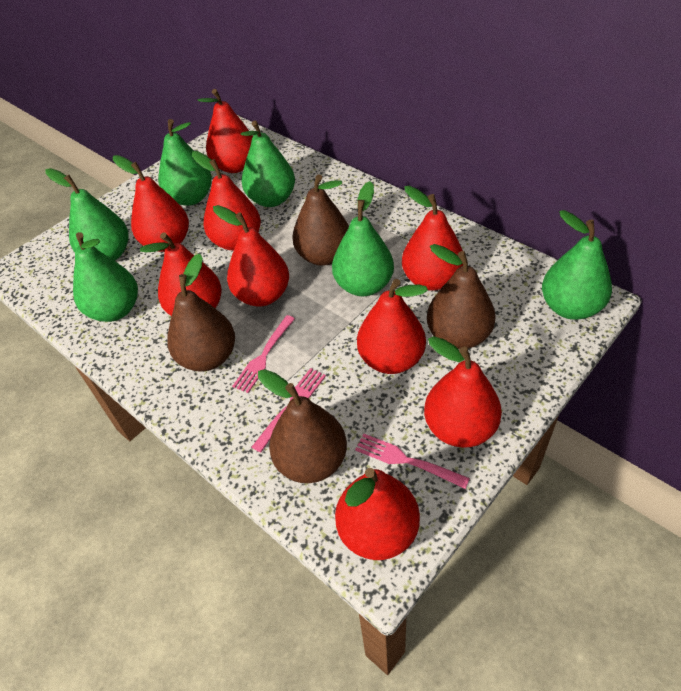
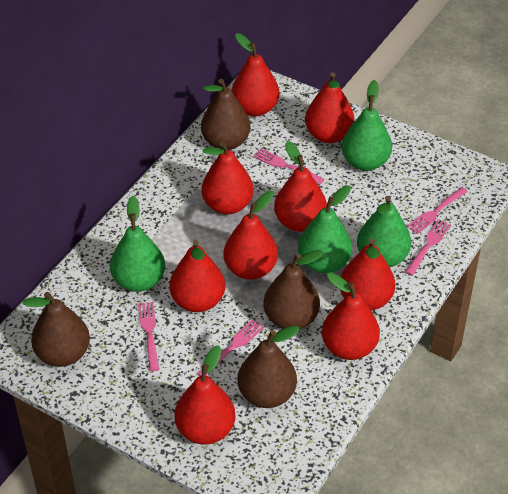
green pear: [45,168,129,261] [73,232,138,322] [158,119,212,206] [241,121,295,207] [332,181,394,296] [542,210,612,320] = 6 -> [110,196,165,292] [298,185,352,273] [342,80,392,171] [357,196,411,267] = 4
pink fork: [232,315,295,393] [252,368,326,453] [355,434,470,489] = 3 -> [138,302,159,371] [197,319,264,376] [253,149,325,184] [405,219,451,276] [407,187,468,234] = 5

